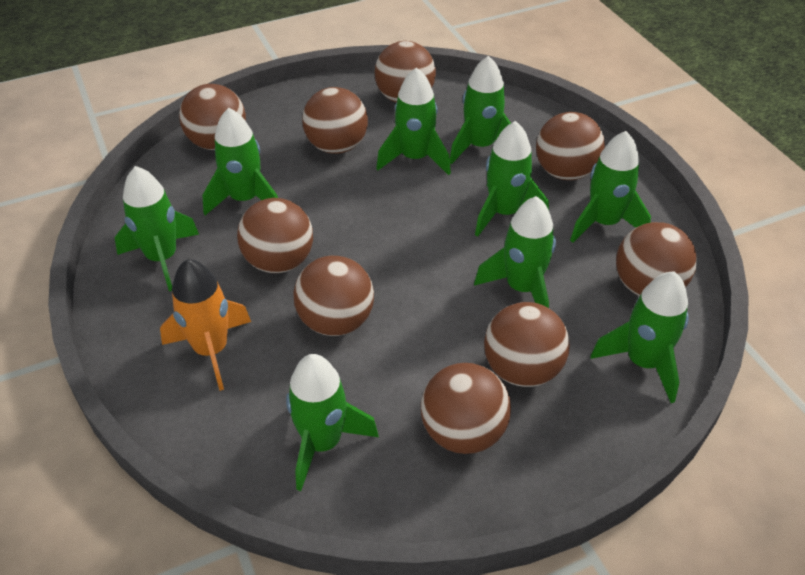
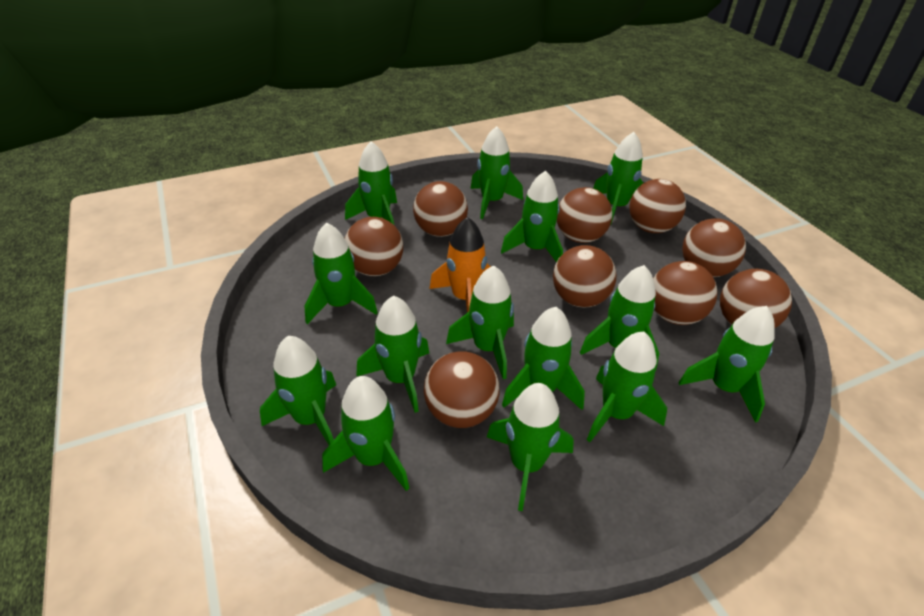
green rocket: [115,166,199,291] [202,108,278,215] [286,354,379,491] [376,67,451,175] [450,56,511,164] [474,196,556,308] [475,121,549,237] [570,131,651,243] [590,271,688,403] = 9 -> [260,336,336,445] [304,223,378,324] [322,376,409,491] [345,141,397,225] [356,295,429,413] [446,265,514,379] [471,126,523,219] [487,383,574,511] [501,171,563,262] [502,307,585,410] [580,265,659,371] [587,331,667,442] [593,132,643,225] [678,306,775,423] = 14

